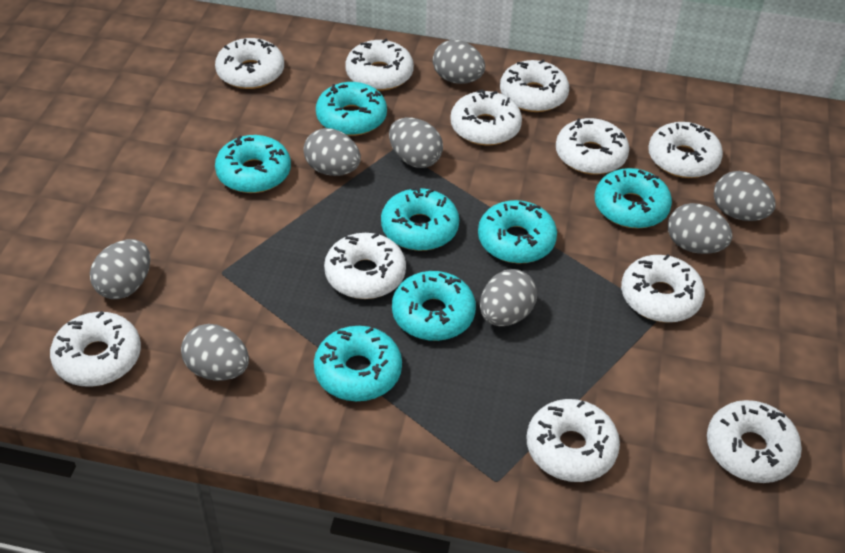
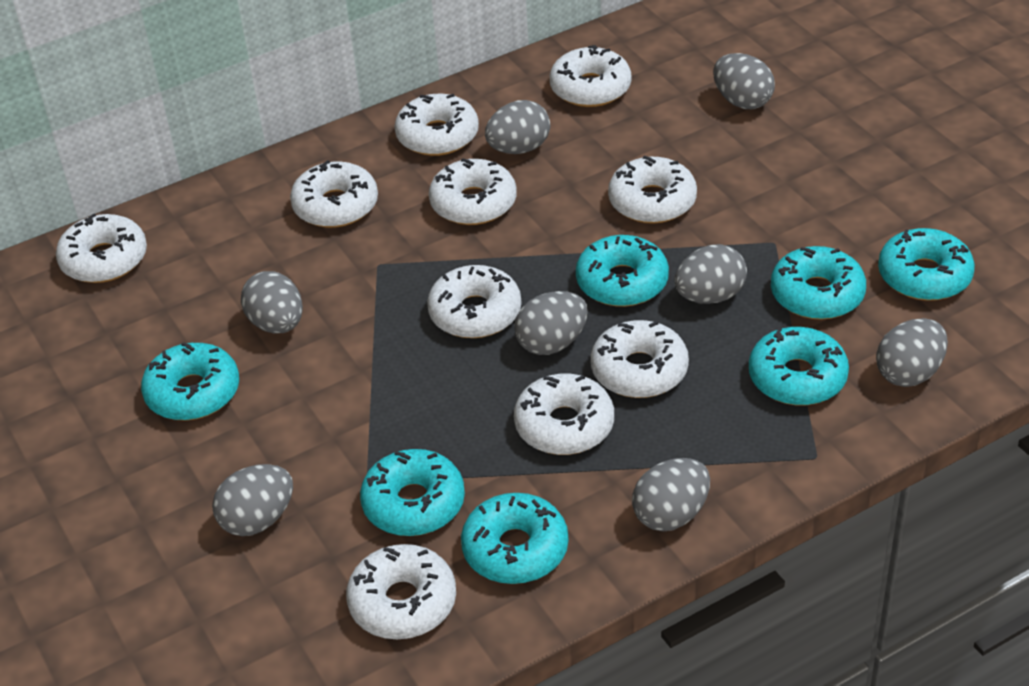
white donut: [50,311,141,387] [215,38,284,89] [324,233,406,299] [346,39,414,91] [450,89,522,146] [500,60,569,112] [527,399,620,482] [556,118,629,174] [621,254,705,323] [648,122,723,178] [707,400,802,483] = 11 -> [56,213,147,283] [290,160,378,228] [346,544,456,639] [394,94,479,156] [427,265,522,338] [429,158,517,225] [514,374,614,455] [550,45,631,107] [591,320,689,398] [608,156,697,224] = 10

